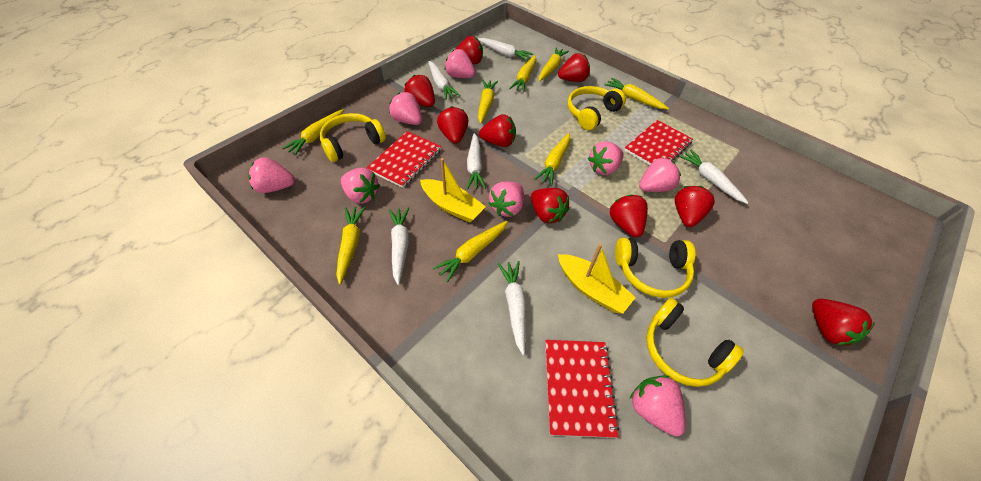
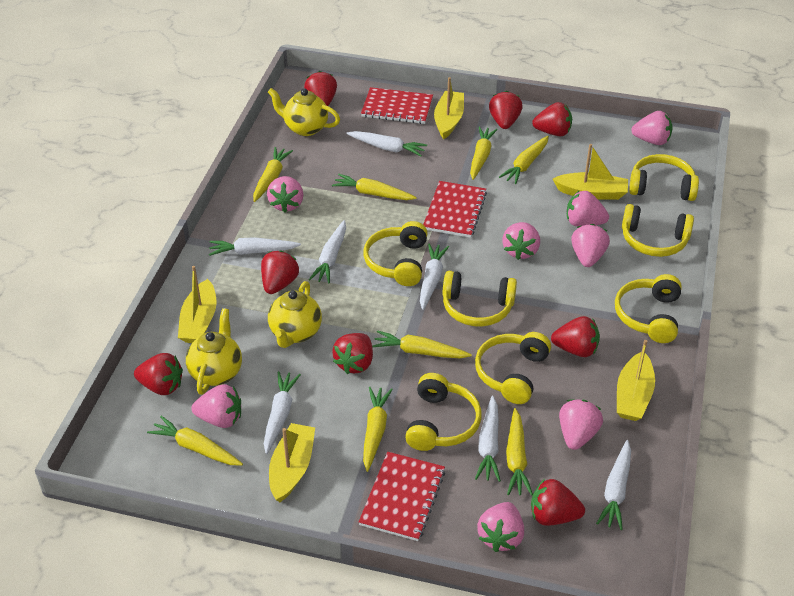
red strawberry: [404,75,435,107] [437,106,469,144] [455,36,483,64] [479,114,516,147] [531,188,569,223] [558,53,590,82] [609,194,648,237] [675,186,715,227] [812,299,875,346] = 9 -> [134,353,183,395] [261,250,299,294] [304,71,337,106] [332,333,373,374] [489,91,523,129] [531,479,585,526] [532,102,572,136] [551,316,600,357] = 8
white carrot: [389,207,409,285] [428,61,460,100] [467,133,486,190] [477,38,533,61] [498,261,526,355] [679,150,749,204] = 6 -> [209,237,301,256] [264,371,301,454] [309,220,346,284] [346,131,427,156] [420,244,449,310] [475,396,501,482] [596,440,631,530] = 7
yellow boat: [420,158,486,223] [558,244,636,314] = 2 -> [178,266,217,343] [269,423,315,502] [434,77,464,139] [553,144,628,200] [617,340,655,421] = 5
yellow headphones: [320,113,386,162] [568,86,626,130] [615,238,695,298] [646,298,744,387] = 4 -> [364,221,428,286] [405,373,482,451] [442,271,517,327] [475,332,551,404] [615,274,682,343] [622,204,694,257] [629,154,699,201] = 7
yellow teapot: none = 0 -> [186,308,242,395] [268,88,340,136] [268,281,322,348] = 3

